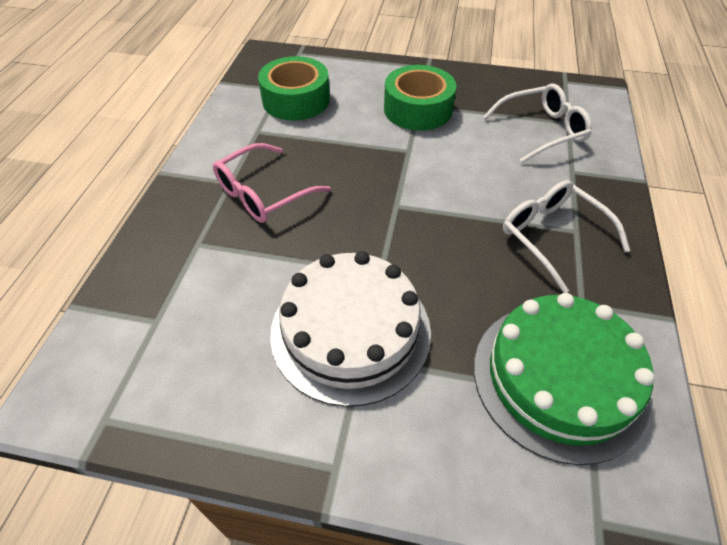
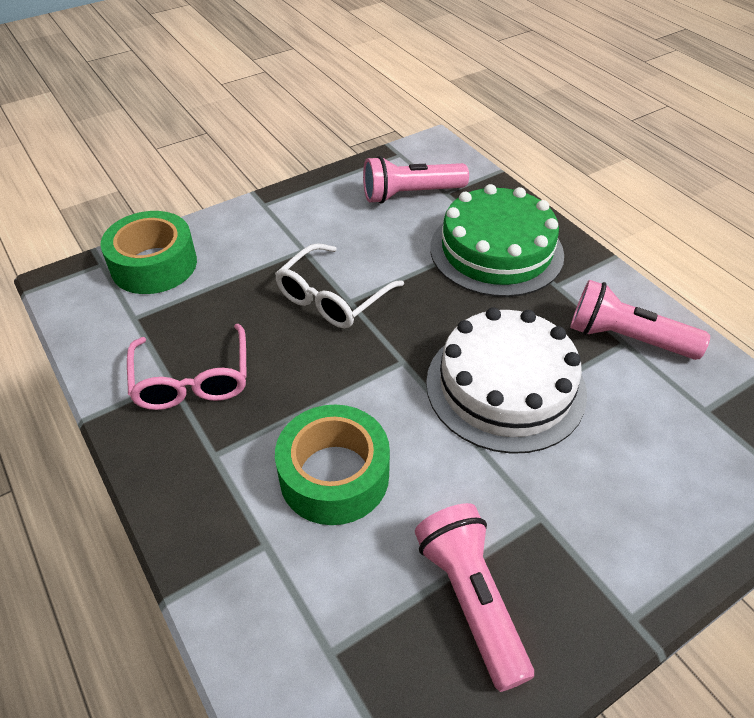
pink flashlight: none = 0 -> [363,156,469,204] [415,503,534,692] [570,280,710,360] = 3
white glasses: [483,83,592,163] [503,180,630,293] = 2 -> [275,243,404,328] = 1

